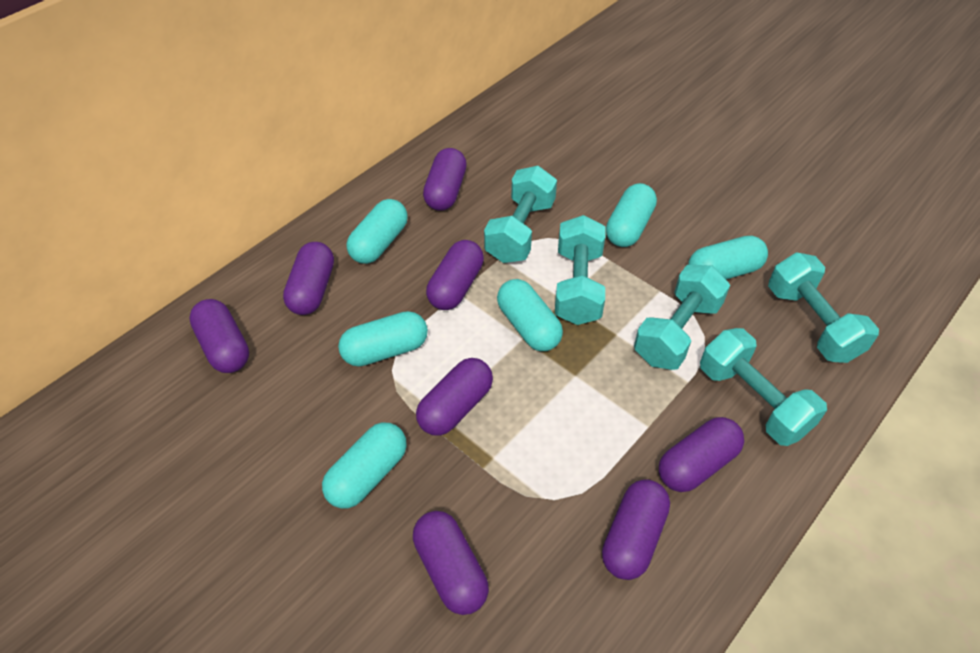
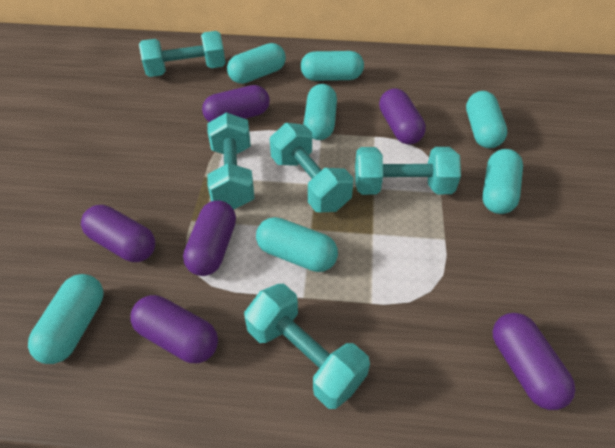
purple capsule: [189,299,249,373] [283,242,334,315] [413,511,489,615] [416,358,493,436] [423,148,467,211] [426,240,484,310] [602,479,670,580] [659,417,744,492] = 8 -> [81,205,155,262] [130,295,218,363] [183,200,236,276] [202,85,270,122] [379,88,426,144] [492,313,575,410] = 6
turquoise capsule: [322,423,407,509] [338,311,428,367] [347,199,408,264] [497,279,563,351] [606,183,657,247] [688,236,768,279] = 6 -> [28,274,103,364] [227,43,286,84] [256,217,338,272] [300,51,364,81] [304,84,337,140] [466,91,507,148] [482,149,523,214] = 7

